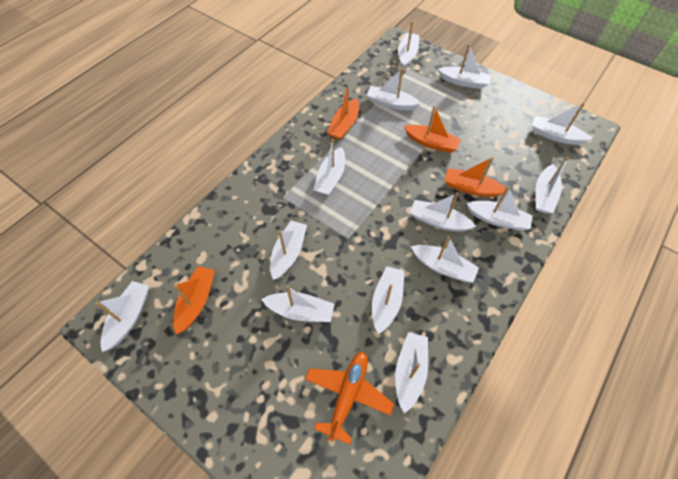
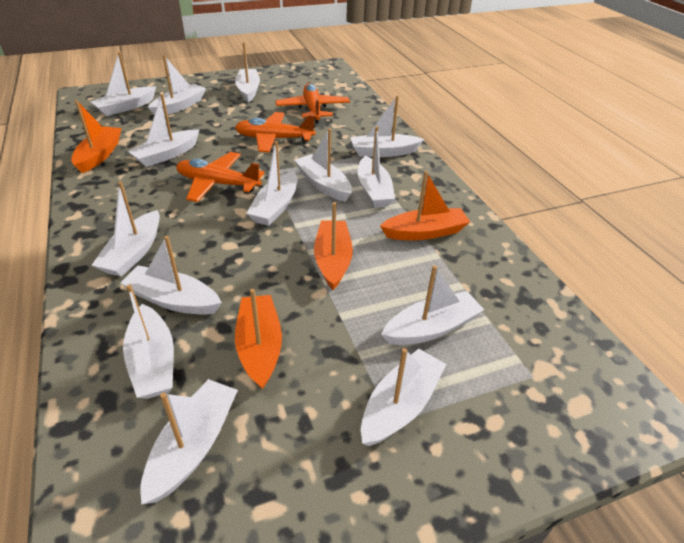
orange plane: [305,352,394,445] = 1 -> [176,152,264,202] [235,112,316,152] [275,83,350,123] = 3

